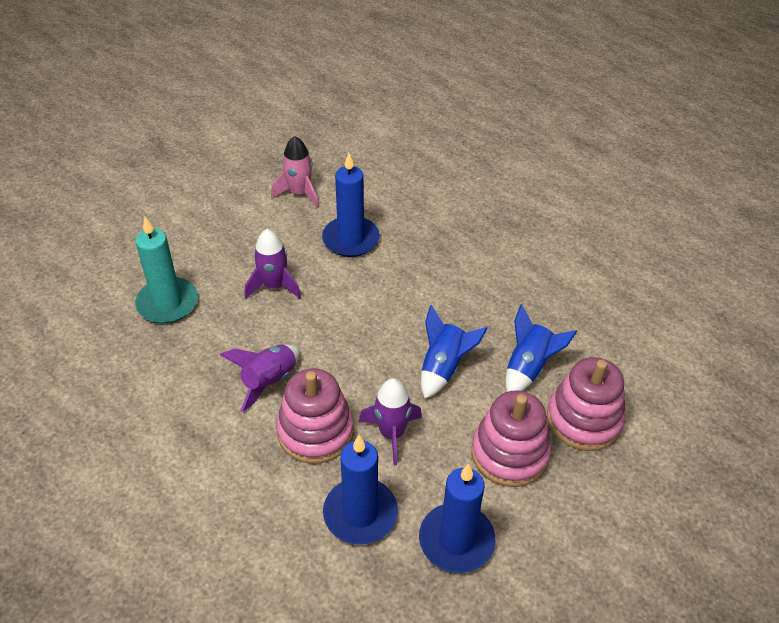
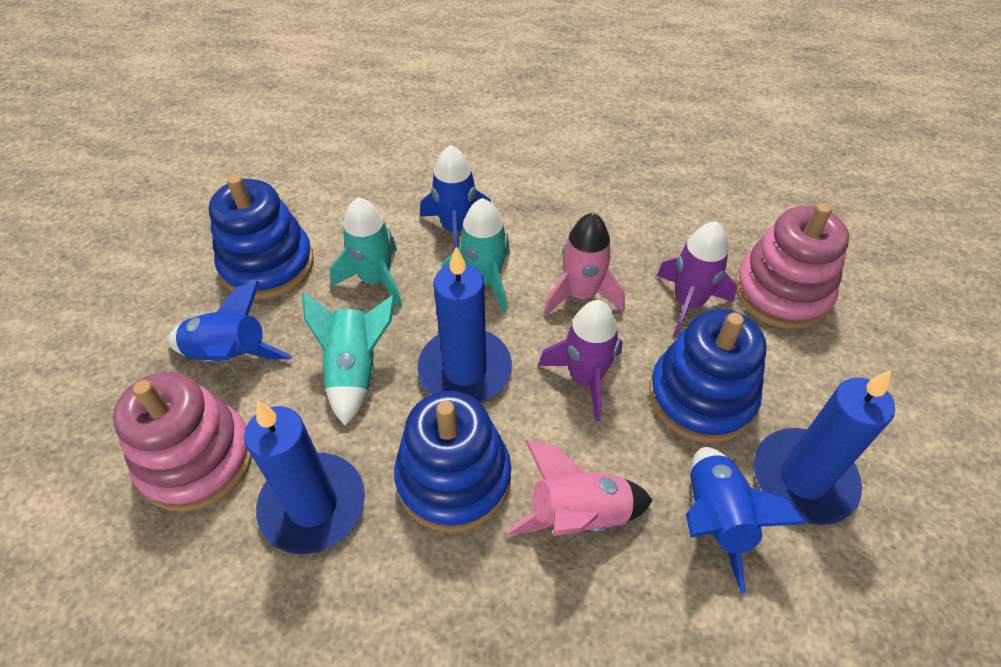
blue rocket: [421,305,488,399] [505,304,577,392] = 2 -> [168,281,292,363] [420,145,491,250] [686,447,805,593] = 3
blue stacking toy: none = 0 -> [209,175,314,300] [394,391,511,533] [649,309,767,443] = 3
pink rocket: [271,136,319,208] = 1 -> [506,440,652,536] [544,213,625,316] = 2
pink stacking toy: [276,369,354,464] [471,390,551,487] [547,357,625,451] = 3 -> [113,372,252,512] [735,203,849,329] = 2
purple rocket: [220,344,300,413] [245,229,301,299] [359,378,422,465] = 3 -> [538,300,623,421] [656,221,737,337] = 2
turquoise candle: [135,217,198,324] = 1 -> none = 0
turquoise rocket: none = 0 -> [302,292,395,426] [330,197,402,308] [441,198,510,313] = 3

